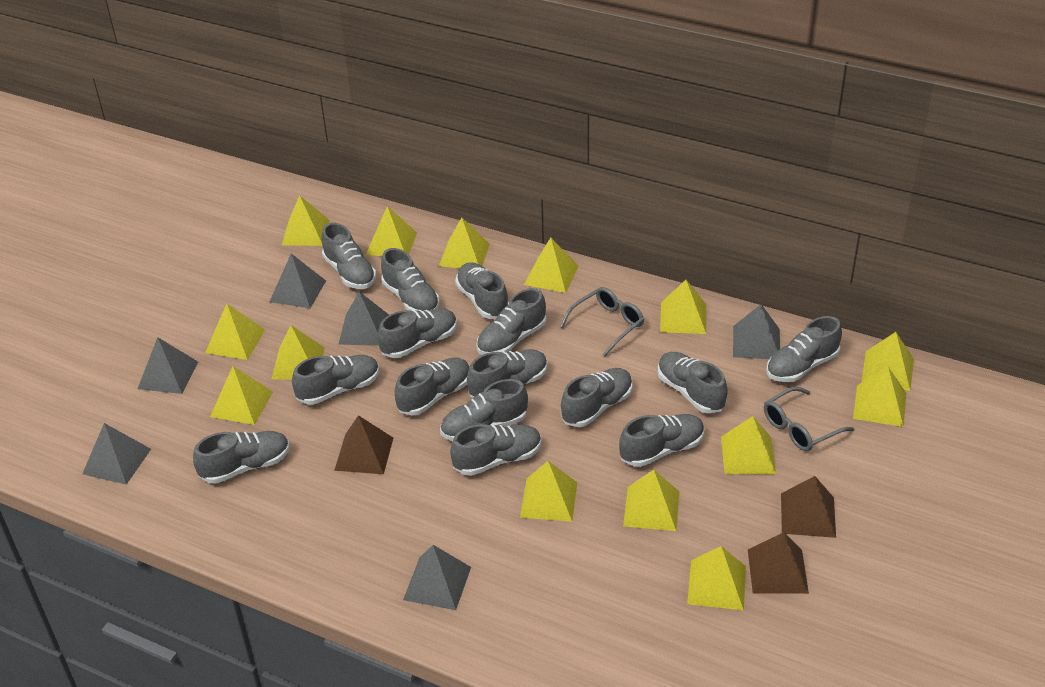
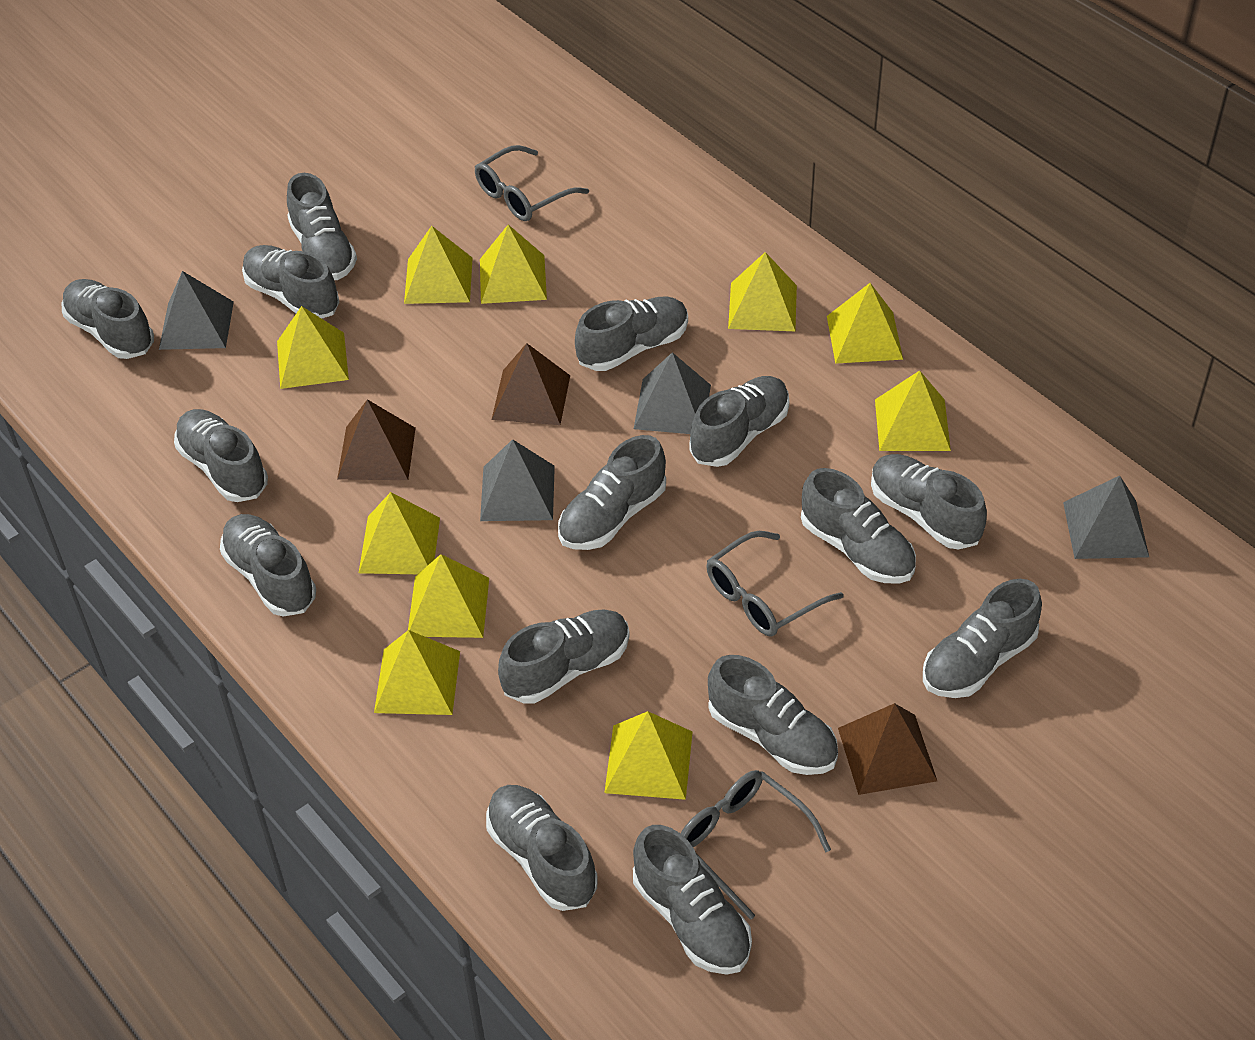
grey glasses: [560,287,644,356] [764,387,854,451] = 2 -> [475,145,589,221] [680,770,831,920] [706,531,844,637] = 3
grey pyramid: [82,423,151,485] [138,337,198,394] [269,254,326,308] [338,292,389,346] [403,545,471,610] [733,304,780,359] = 6 -> [159,271,234,350] [480,439,555,521] [634,352,711,434] [1063,476,1149,559] = 4
yellow pyramid: [205,304,265,360] [210,366,273,425] [272,325,325,379] [282,195,330,246] [366,206,417,256] [439,217,490,268] [520,461,577,522] [524,238,579,293] [623,470,680,531] [660,280,706,334] [687,546,746,610] [721,416,776,474] [853,367,906,427] [861,332,914,391] = 14 -> [277,306,349,389] [359,492,440,574] [374,630,460,715] [404,226,472,304] [408,554,489,638] [480,225,547,304] [604,711,692,800] [728,252,797,331] [827,283,903,364] [875,370,951,451] = 10

